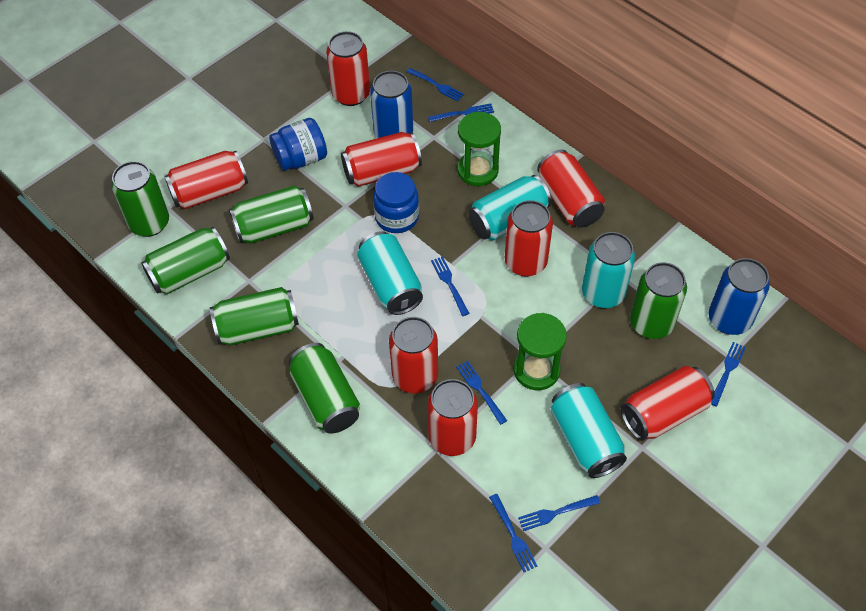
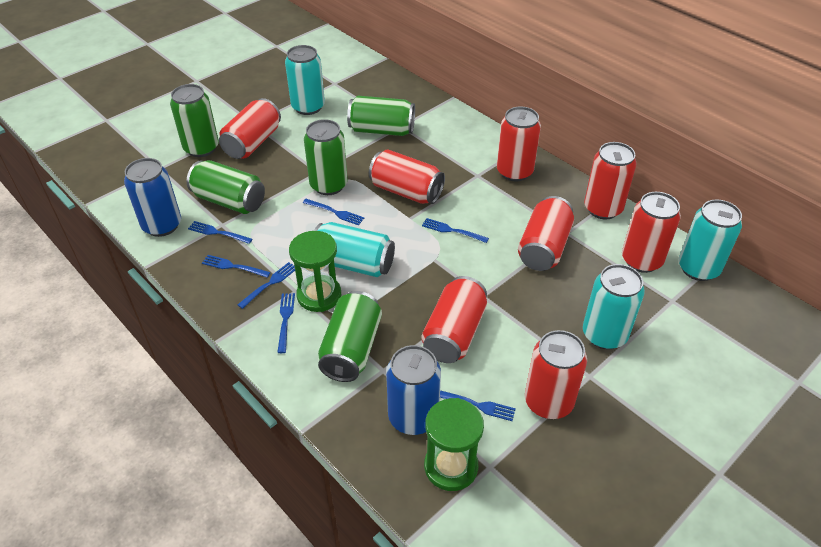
blue jar: [269,118,327,171] [373,172,419,233] = 2 -> none = 0
green can: [111,161,169,237] [141,227,230,294] [210,287,299,345] [229,185,314,244] [289,343,360,433] [630,262,687,339] = 6 -> [170,84,219,157] [187,160,265,214] [304,119,348,195] [318,291,382,382] [347,95,415,136] = 5

